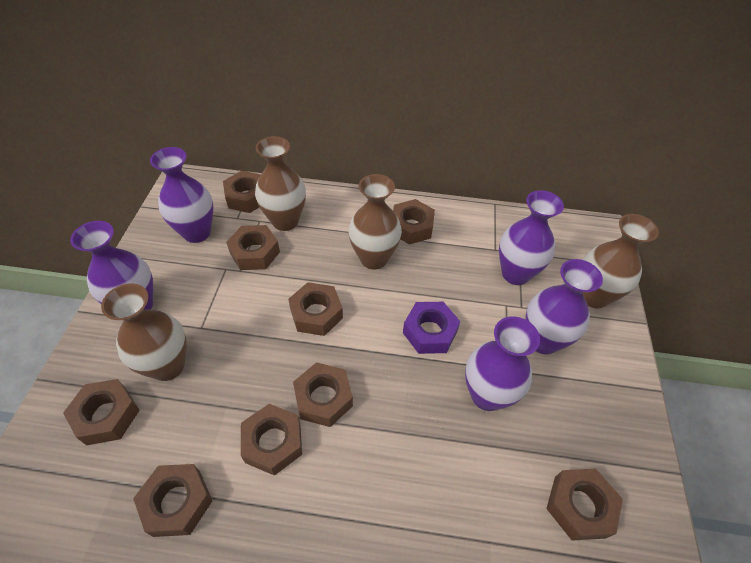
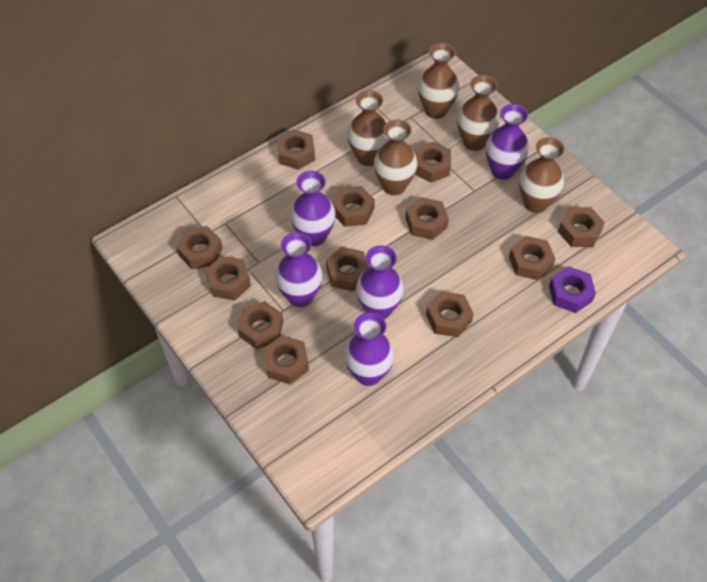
brown nut: [63,379,140,446] [133,464,212,537] [223,171,261,213] [226,225,280,270] [241,404,302,476] [288,282,343,336] [293,362,353,427] [393,199,435,245] [546,469,623,541] = 9 -> [176,226,223,269] [206,256,251,300] [238,301,283,349] [263,335,309,385] [277,129,315,170] [326,247,369,292] [332,186,375,227] [405,197,449,240] [415,141,451,183] [426,291,474,337] [509,236,555,280] [558,207,605,247] = 12
brown vase: [101,283,187,381] [255,136,306,231] [348,174,402,270] [583,214,659,308] = 4 -> [347,90,389,166] [374,120,418,195] [418,43,459,119] [457,75,500,151] [519,137,565,213] = 5

